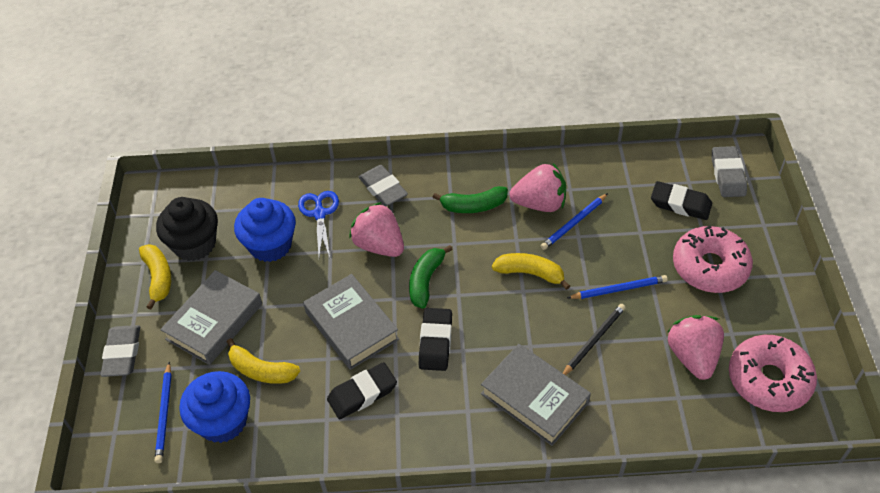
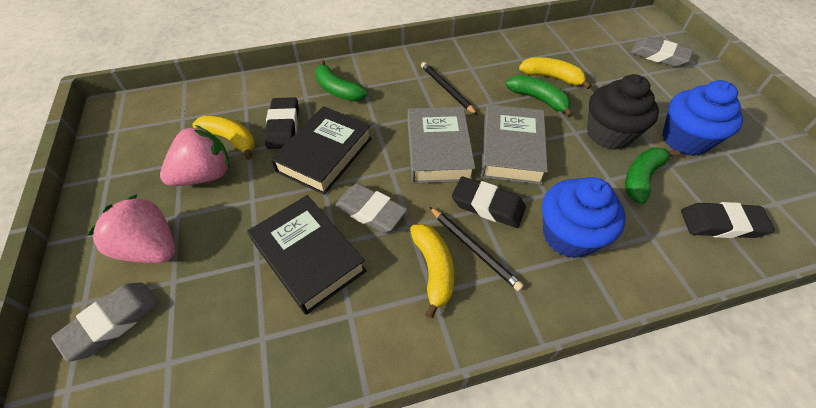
black book: none = 0 -> [247,195,366,315] [271,106,372,195] = 2
black pencil: [563,304,626,375] = 1 -> [421,62,477,115] [429,207,524,291] = 2
blue pencil: [155,362,172,463] [541,193,608,250] [567,275,668,299] = 3 -> none = 0
blue scissors: [298,191,339,257] = 1 -> none = 0
green banana: [409,245,453,309] [432,186,508,213] = 2 -> [315,60,368,101] [506,75,573,118] [625,148,679,204] = 3
grey book: [160,270,262,365] [303,274,399,370] [481,344,591,446] = 3 -> [408,107,475,184] [481,105,548,185] = 2
pink donut: [673,225,753,293] [729,335,817,412] = 2 -> none = 0
pink strawberry: [349,202,404,257] [509,163,566,212] [668,315,724,380] = 3 -> [88,194,175,263] [160,125,230,186] = 2

